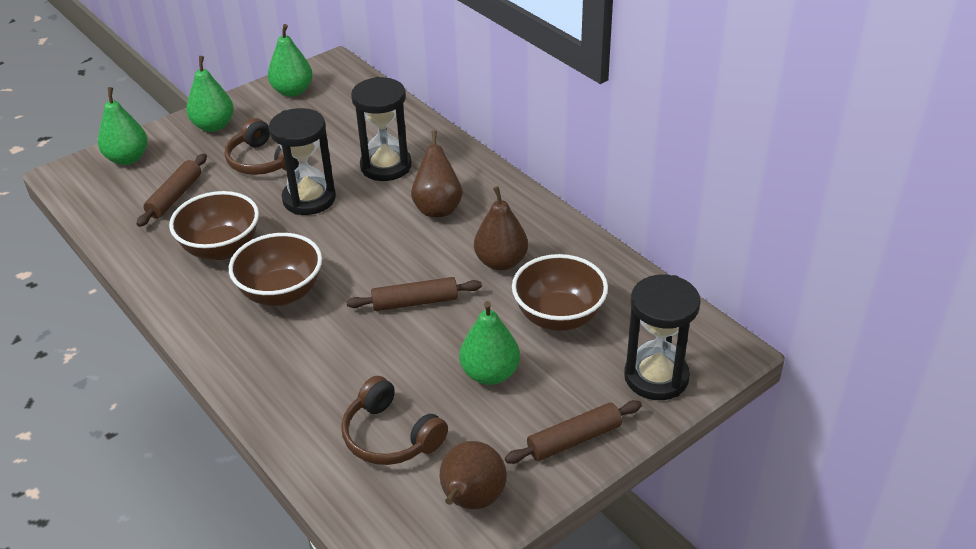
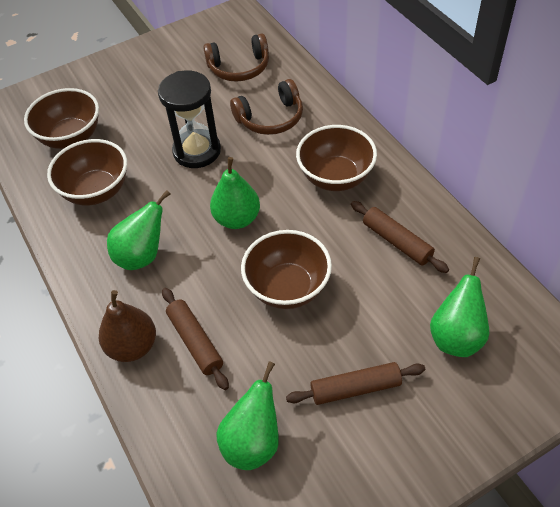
black hourglass: [269,108,336,215] [351,77,412,181] [624,275,701,400] = 3 -> [158,71,221,168] = 1
brown bowl: [169,191,259,260] [229,233,322,306] [512,254,608,331] = 3 -> [24,88,99,149] [47,139,127,206] [241,230,332,309] [296,125,377,191] = 4
brown pear: [411,130,463,217] [440,441,507,509] [474,186,528,270] = 3 -> [99,290,156,362] = 1

